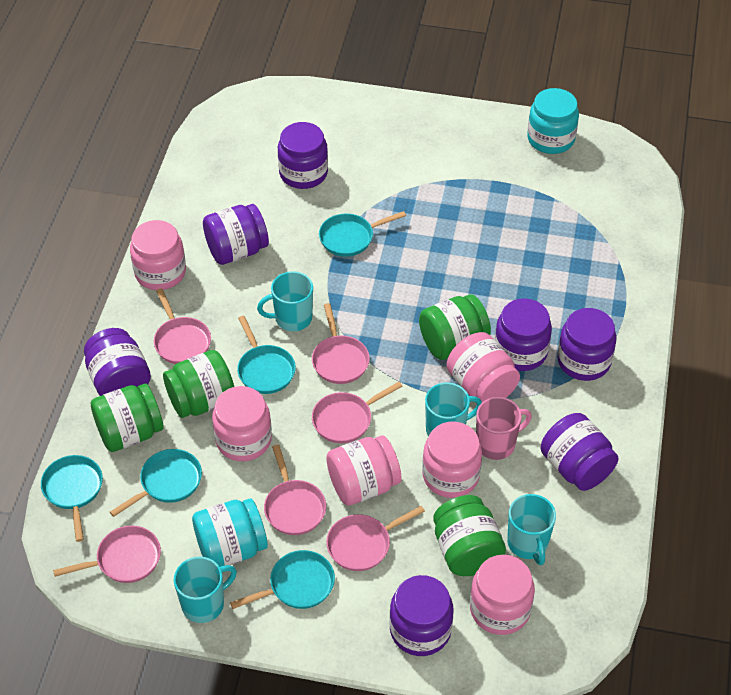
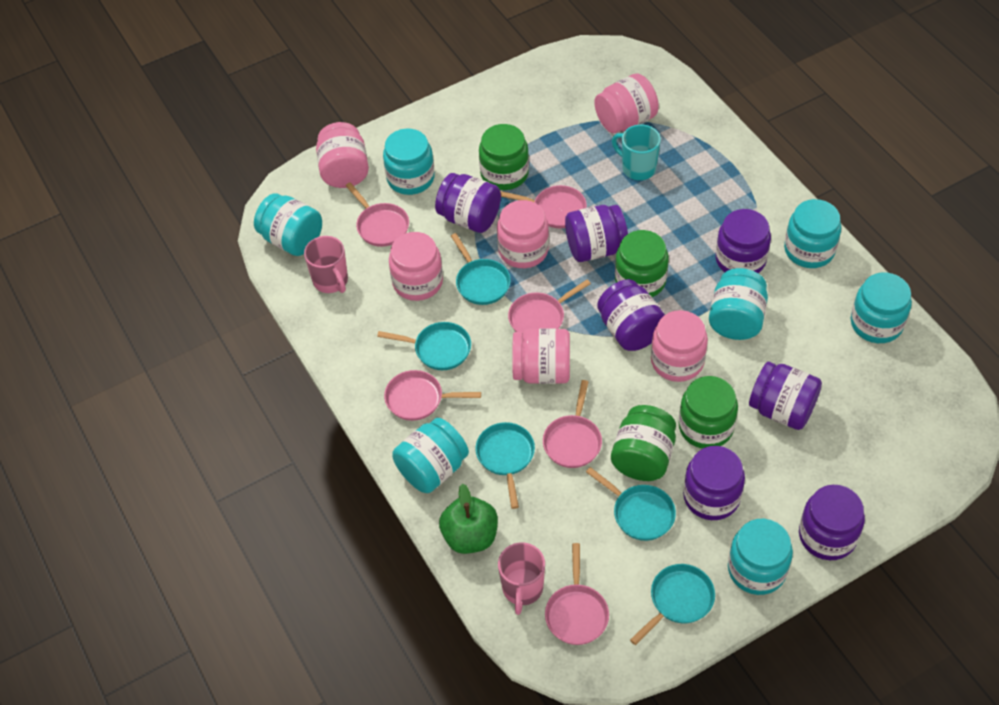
green apple: none = 0 -> [439,484,498,554] = 1
pink mug: [476,397,532,460] = 1 -> [304,236,348,293] [498,542,545,615] = 2
turquoise jar: [192,498,268,567] [527,88,579,154] = 2 -> [254,193,322,256] [383,129,435,195] [392,418,469,493] [709,268,768,340] [728,519,793,595] [784,199,841,268] [851,273,912,343] = 7
turquoise mug: [174,557,237,623] [257,271,313,331] [425,382,482,436] [507,494,556,565] = 4 -> [612,125,661,180] = 1

